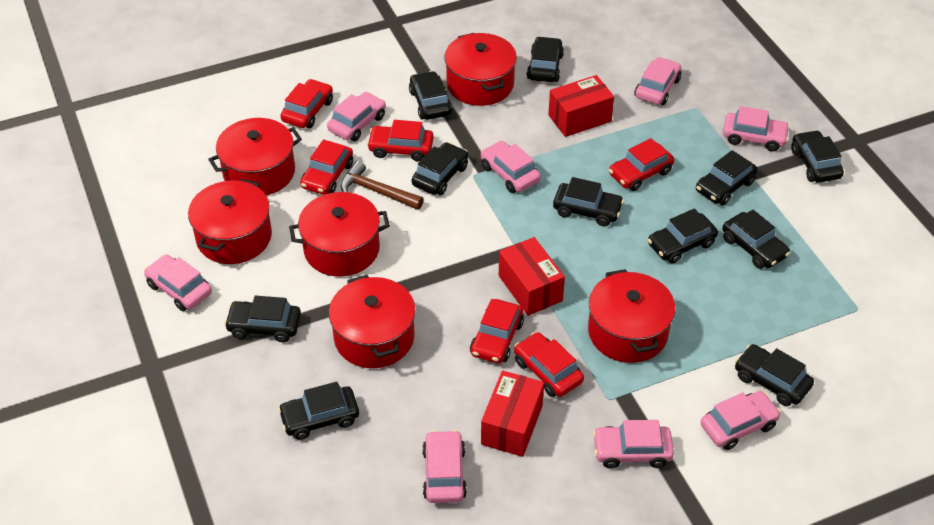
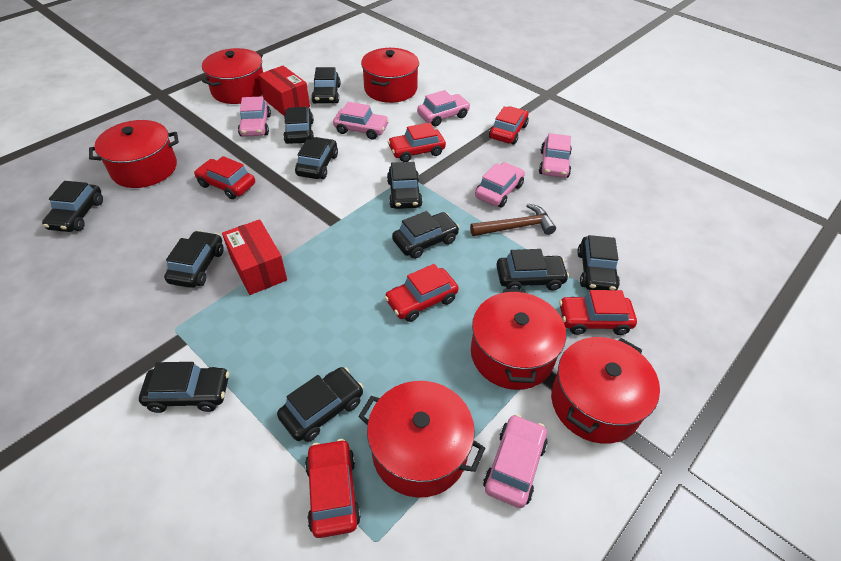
pink car: [144,254,212,311] [327,92,386,141] [422,430,467,503] [481,141,541,193] [593,420,674,468] [635,57,681,105] [700,391,781,450] [723,106,790,152] = 8 -> [238,96,271,137] [333,102,389,140] [417,90,470,126] [475,162,525,207] [483,414,548,508] [539,133,572,178] = 6
red box: [481,370,544,457] [499,237,565,316] [548,75,614,137] = 3 -> [222,219,287,295] [258,65,310,116] = 2

